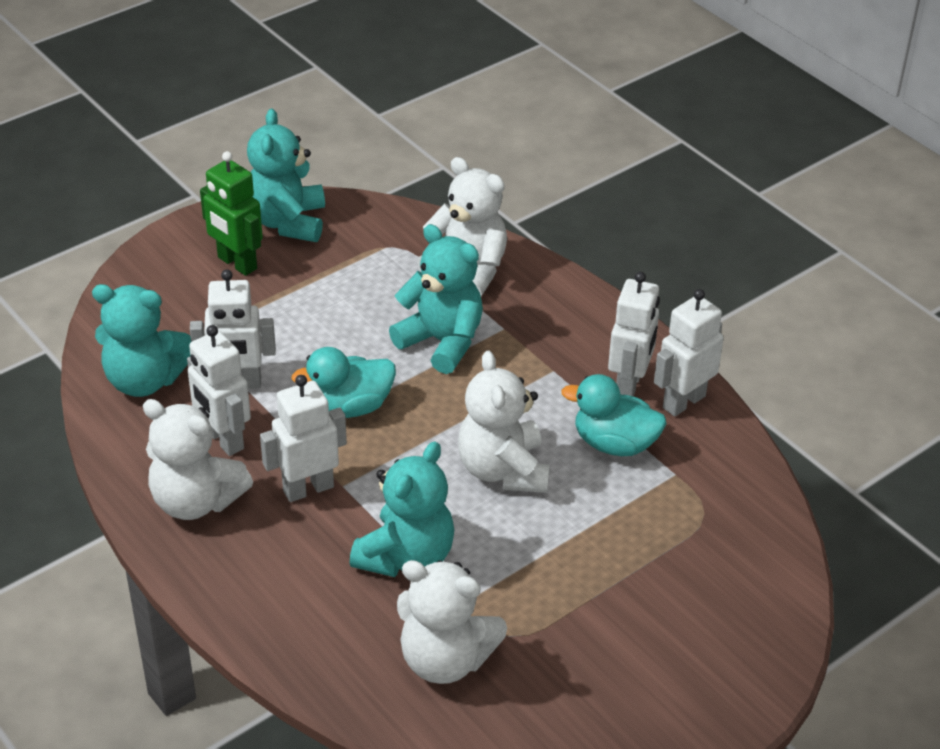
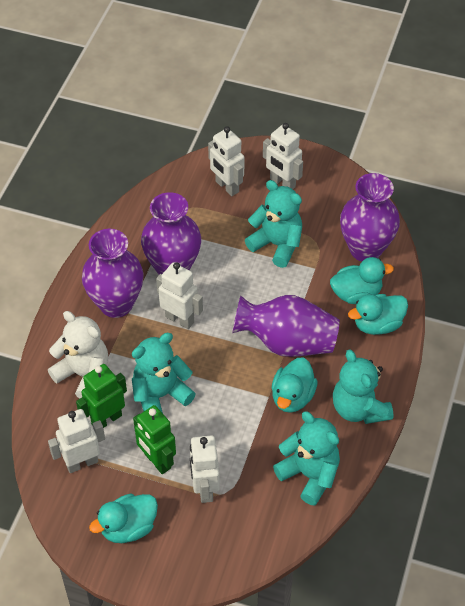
green robot: [200,151,263,276] = 1 -> [76,364,127,428] [133,405,176,474] = 2
purple vase: none = 0 -> [82,229,144,318] [141,192,201,275] [232,295,340,357] [340,173,400,261] = 4
turquoise duck: [291,347,396,418] [561,374,666,456] = 2 -> [89,493,158,543] [271,357,318,413] [330,257,394,304] [348,294,408,335] = 4
white teddy bear: [143,399,253,520] [397,560,507,684] [417,157,507,296] [458,350,550,493] = 4 -> [48,311,108,399] = 1

